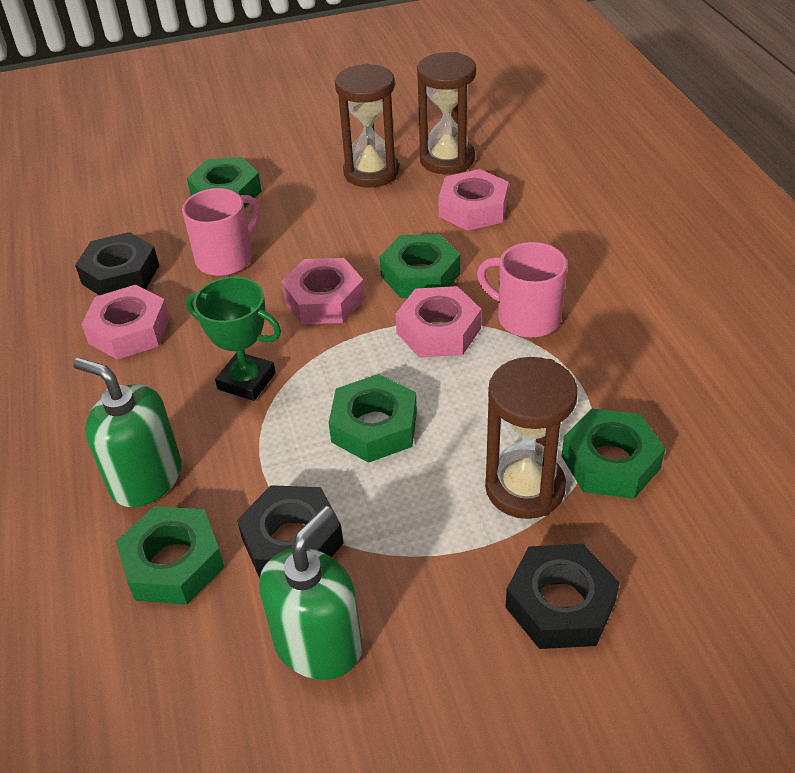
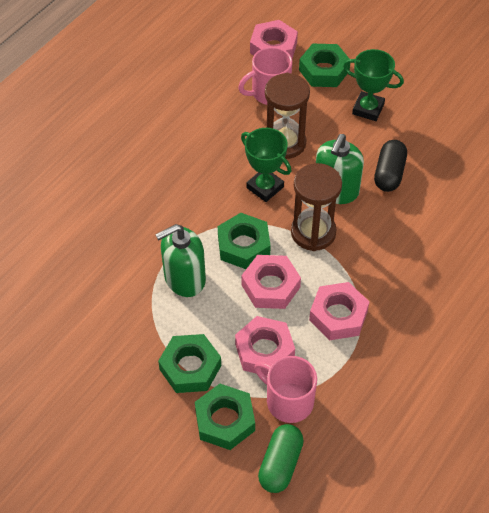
black capsule: none = 0 -> [374,140,407,192] = 1
black nut: [75,232,159,295] [237,485,343,578] [505,544,620,649] = 3 -> none = 0
brown hourglass: [335,64,399,188] [417,52,476,174] [485,357,578,519] = 3 -> [265,73,310,159] [291,163,342,251] = 2
green capsule: none = 0 -> [258,424,304,493] = 1
green nut: [116,506,224,605] [187,157,262,209] [329,374,417,463] [380,234,460,298] [562,409,665,499] = 5 -> [158,334,221,393] [195,384,255,450] [218,213,271,269] [299,44,350,87] = 4
green trophy: [186,277,281,401] = 1 -> [241,128,291,202] [343,49,404,121] = 2

